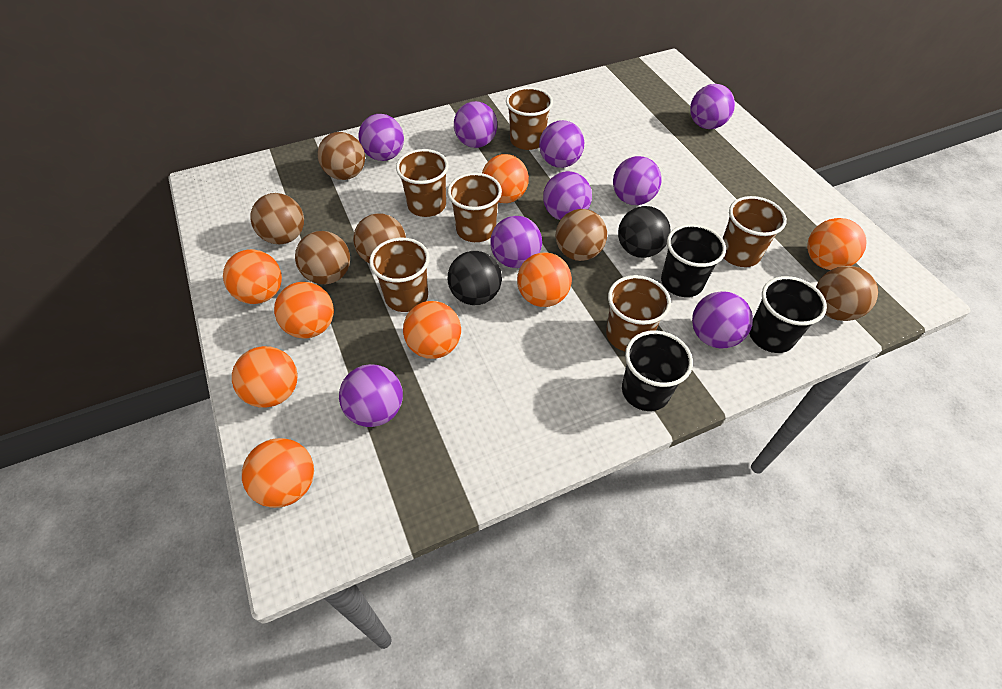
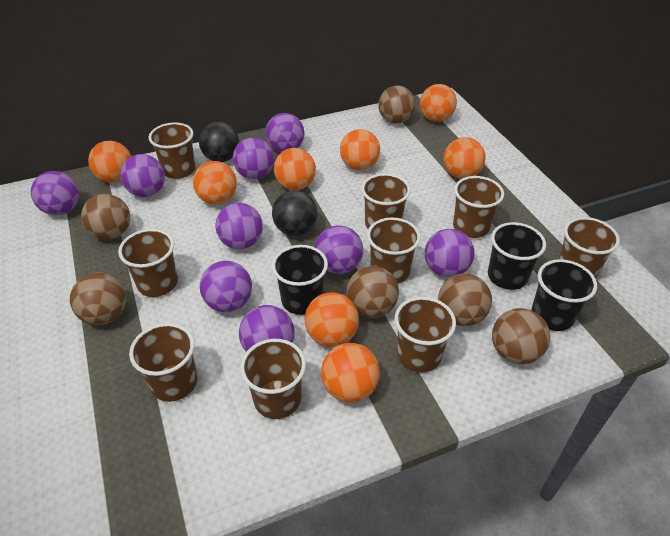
brown cup: [369,238,430,312] [396,149,449,217] [447,173,502,242] [506,87,553,150] [606,275,671,351] [723,196,787,267] = 6 -> [118,229,178,297] [129,323,197,402] [148,122,196,179] [240,339,306,419] [361,173,411,229] [367,217,420,284] [395,297,456,372] [453,176,504,238] [559,217,620,279] = 9

